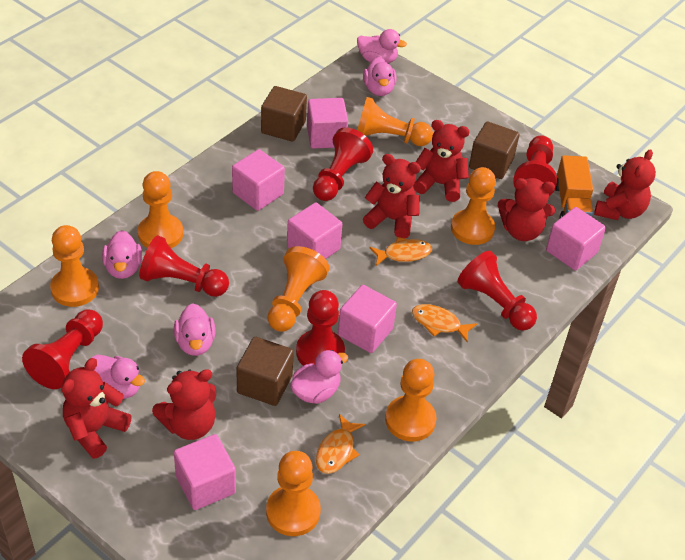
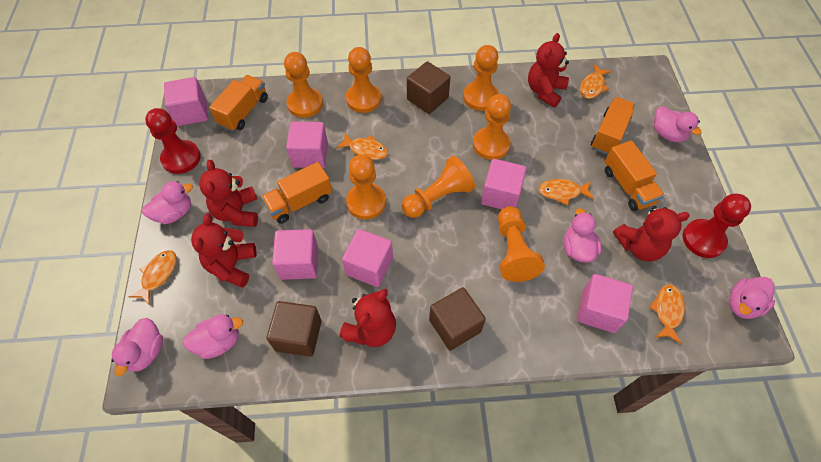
orange fish: [316,414,365,474] [369,237,432,266] [412,304,477,343] = 3 -> [129,250,176,305] [336,133,388,160] [538,179,594,205] [580,64,611,99] [649,284,685,344] = 5
orange truck: [555,155,593,219] = 1 -> [209,75,268,131] [261,162,332,224] [591,97,635,155] [605,141,664,211] = 4
red pawn: [22,310,103,389] [139,235,229,297] [296,290,345,366] [313,127,373,201] [457,251,537,331] [513,136,557,196] = 6 -> [145,108,201,174] [683,194,751,258] = 2
red teddy bear: [61,358,132,459] [152,369,216,440] [363,154,421,238] [413,120,470,202] [498,178,555,241] [594,149,656,220] = 6 -> [191,213,256,288] [199,160,258,227] [340,289,396,347] [528,33,569,108] [613,206,690,262] = 5

